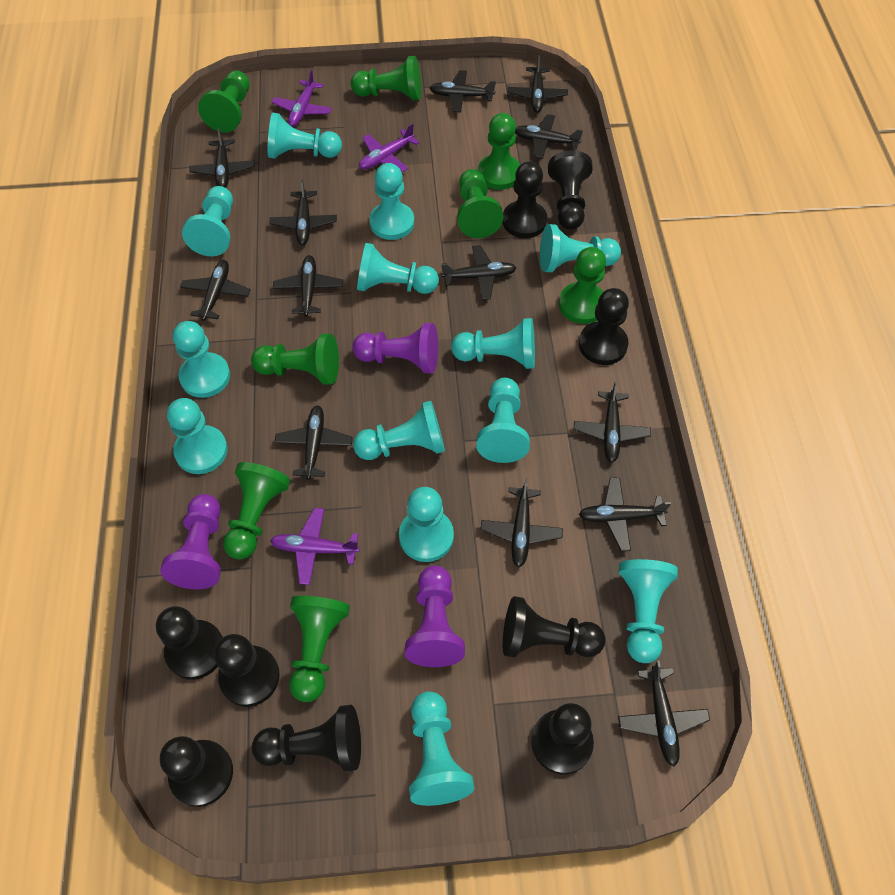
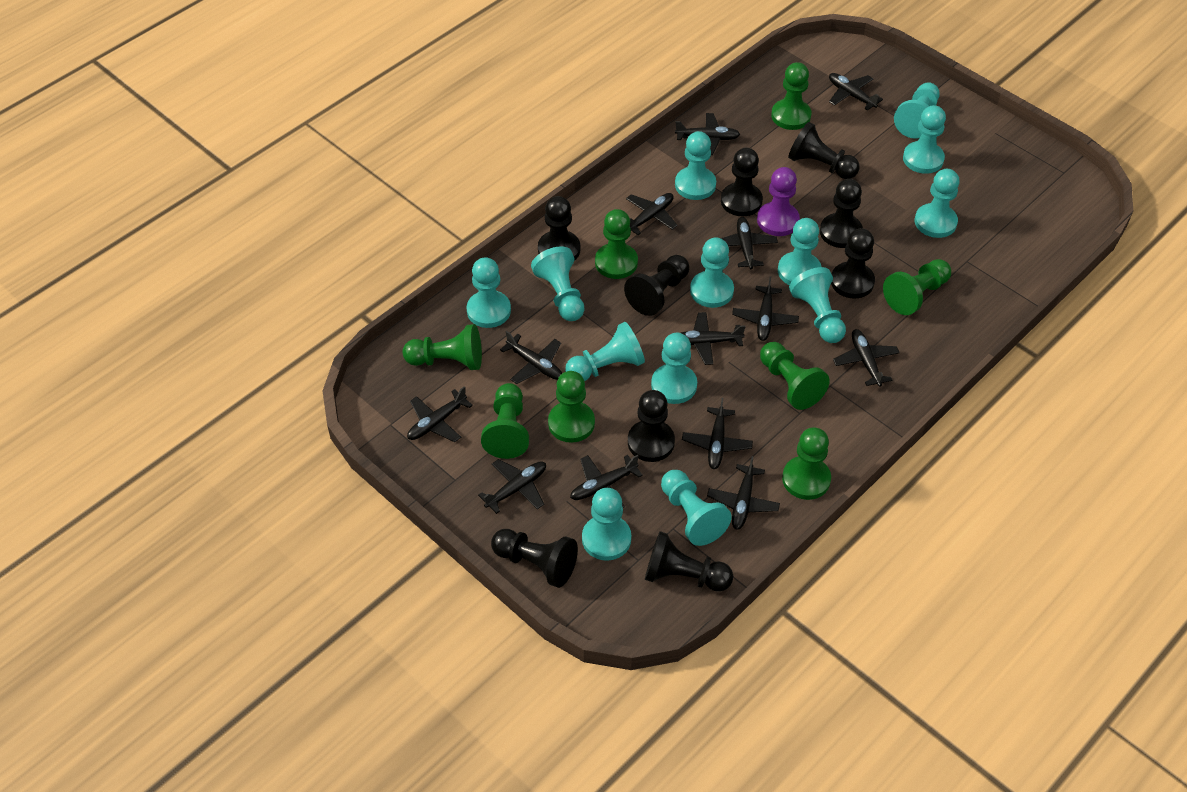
purple pawn: [160,494,221,589] [352,323,438,373] [405,566,465,667] = 3 -> [757,167,800,236] = 1
purple plane: [270,508,360,585] [272,70,332,127] [359,124,420,172] = 3 -> none = 0

